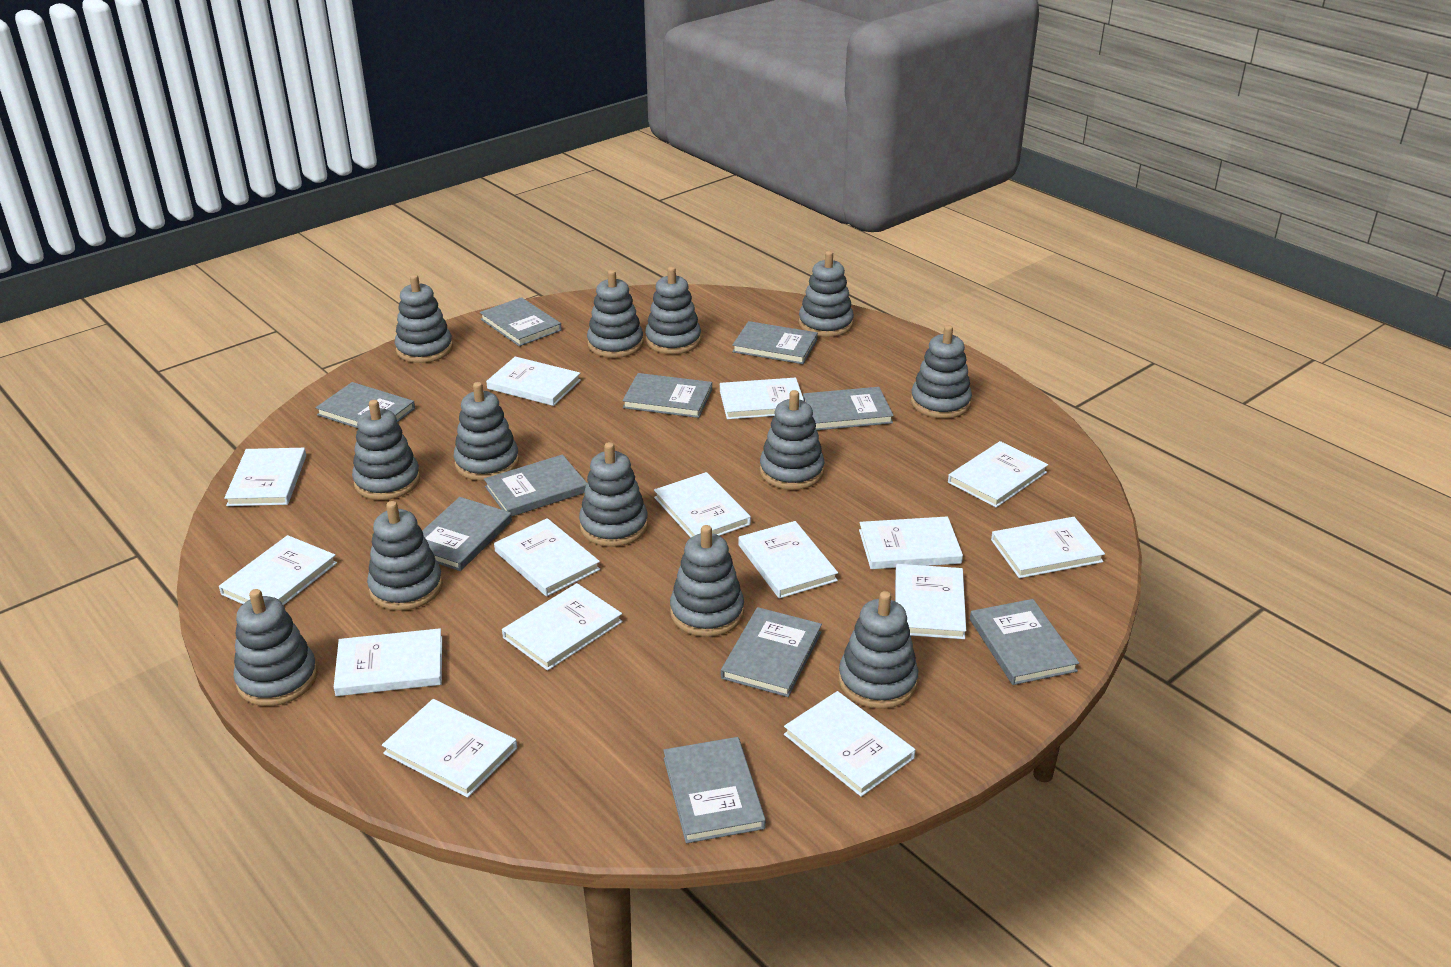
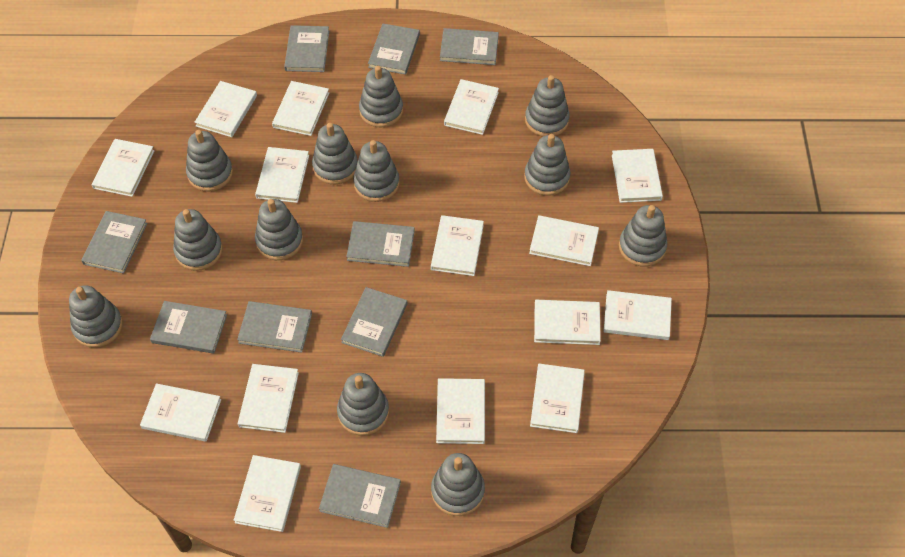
grey book: [316,382,415,428] [422,497,512,571] [480,297,562,346] [484,454,587,516] [622,373,712,418] [663,737,766,843] [721,607,822,697] [732,321,818,364] [803,387,894,430] [970,599,1079,685] = 10 -> [81,211,148,274] [150,301,227,353] [237,301,312,353] [284,25,329,72] [319,464,401,528] [341,287,407,357] [346,221,415,267] [368,24,420,75] [440,28,499,65] = 9
grey stacking toy: [233,589,317,706] [352,400,420,500] [367,501,443,611] [395,275,453,363] [454,382,519,481] [579,442,648,547] [587,270,643,358] [645,267,701,354] [670,525,744,637] [760,390,824,490] [799,251,854,337] [839,591,918,709] [911,325,972,419] = 13 -> [69,285,123,348] [173,209,223,271] [186,130,233,191] [255,199,303,260] [312,123,358,184] [337,373,389,436] [353,140,400,202] [359,66,403,128] [431,453,485,516] [524,134,570,196] [525,75,570,137] [619,205,667,267] = 12

